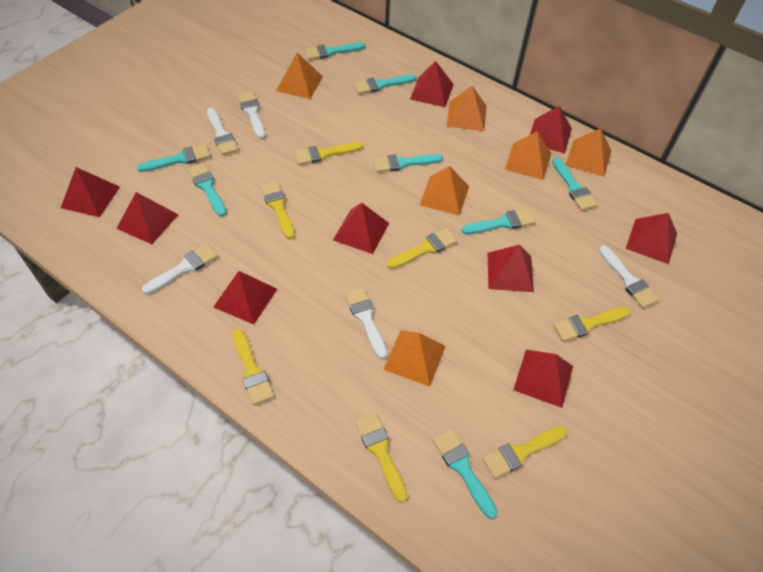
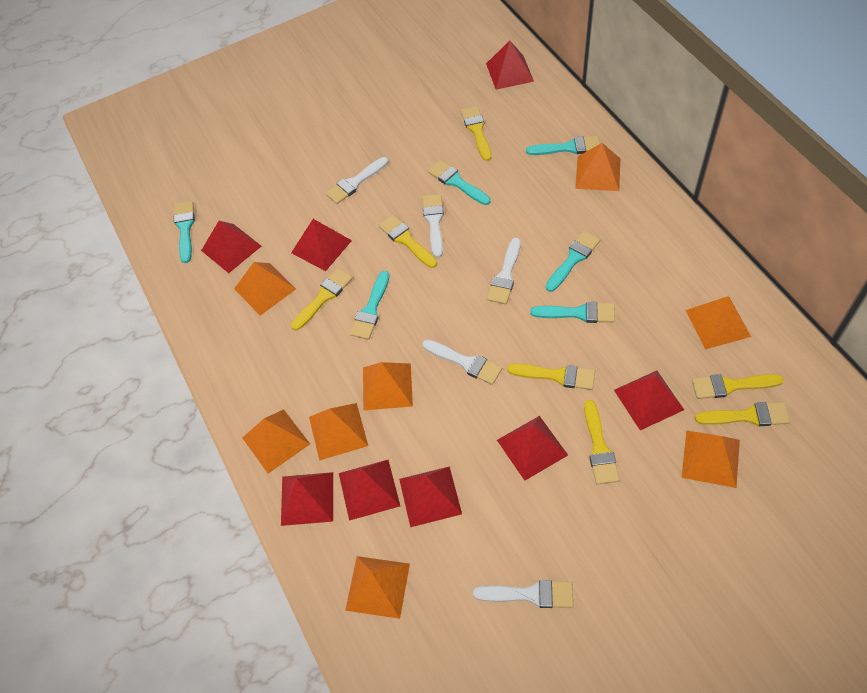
orange pyramid: [276,53,323,99] [383,330,446,387] [420,166,469,215] [446,86,487,131] [505,132,551,180] [566,128,611,177] = 6 -> [234,262,296,316] [242,409,310,474] [309,403,368,461] [345,556,410,619] [363,362,413,411] [575,143,620,191] [682,430,740,488] [685,296,751,349] = 8
red pyramid: [61,167,120,217] [116,192,178,244] [214,271,277,324] [333,203,389,254] [410,61,454,107] [488,245,534,292] [513,350,573,408] [530,106,572,153] [626,213,677,264] = 9 -> [201,221,261,273] [281,472,333,526] [291,219,352,271] [339,460,400,521] [399,466,462,527] [486,41,534,90] [497,416,568,481] [614,371,684,430] = 8
turquoise brush: [137,144,210,172] [188,163,227,217] [304,42,365,60] [354,74,416,94] [373,154,443,172] [433,429,497,519] [462,209,535,234] [552,157,597,211] = 8 -> [174,201,195,263] [350,271,390,340] [428,160,491,205] [526,136,600,155] [530,302,615,323] [546,231,600,292] = 6

